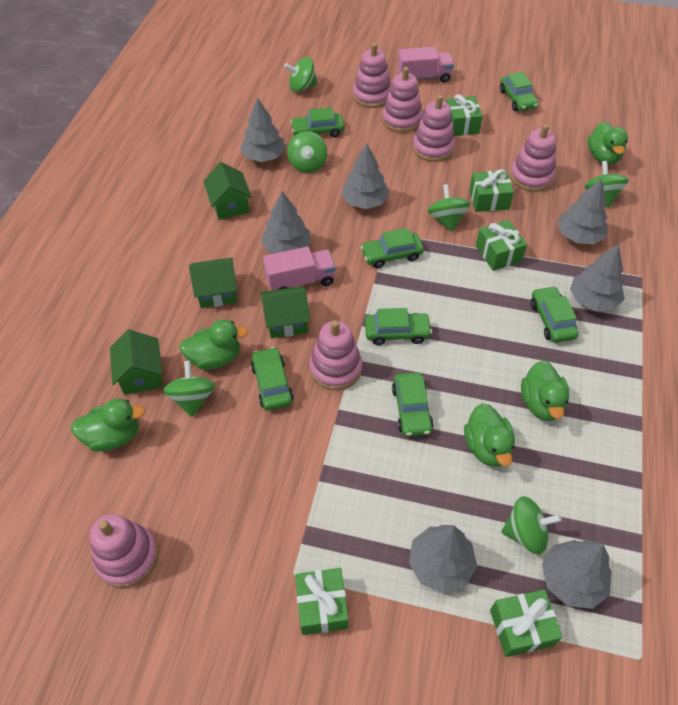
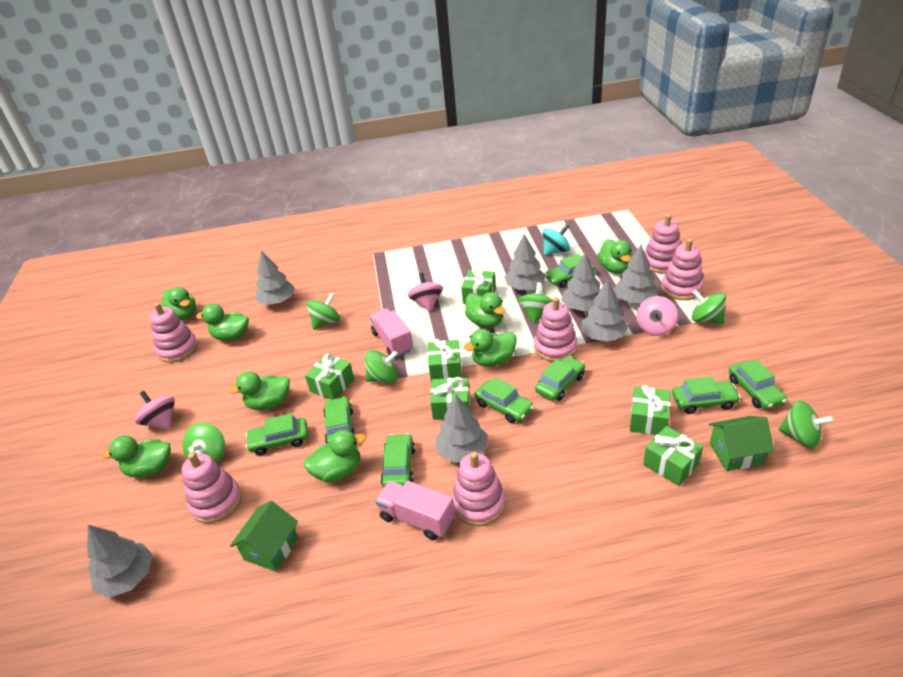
green car: [251,347,294,411] [290,107,344,137] [361,228,424,268] [365,308,432,345] [392,372,434,437] [500,72,539,111] [531,286,579,343] = 7 -> [246,413,308,456] [323,397,356,444] [381,433,415,487] [474,377,534,423] [535,356,585,401] [545,254,595,288] [672,376,740,414] [729,359,787,409] = 8
green duck: [71,399,145,451] [179,319,248,370] [464,403,515,467] [521,360,570,421] [587,121,628,165] = 5 -> [101,435,171,478] [161,287,196,320] [196,304,249,341] [228,372,290,410] [304,430,366,482] [463,329,517,367] [465,292,505,328] [598,239,632,274] = 8
green gift: [295,568,348,635] [446,94,483,136] [469,169,514,212] [476,220,527,271] [490,590,563,657] = 5 -> [305,354,354,400] [428,339,462,382] [430,377,470,420] [461,267,496,304] [630,385,671,435] [643,426,703,486] = 6
green house: [110,329,162,395] [189,258,237,308] [203,162,252,220] [261,286,310,338] = 4 -> [230,500,298,572] [709,416,774,471] = 2
pink spinning top: none = 0 -> [135,391,175,430] [408,273,443,311] [636,296,678,336] = 3
turquoise spinning top: none = 0 -> [542,224,570,256] = 1

